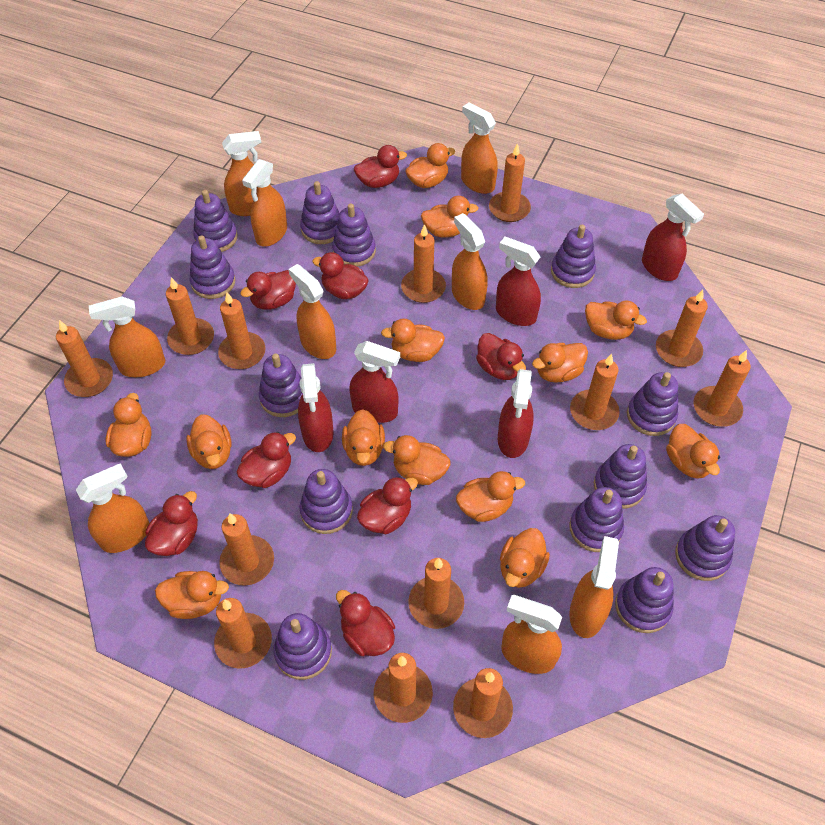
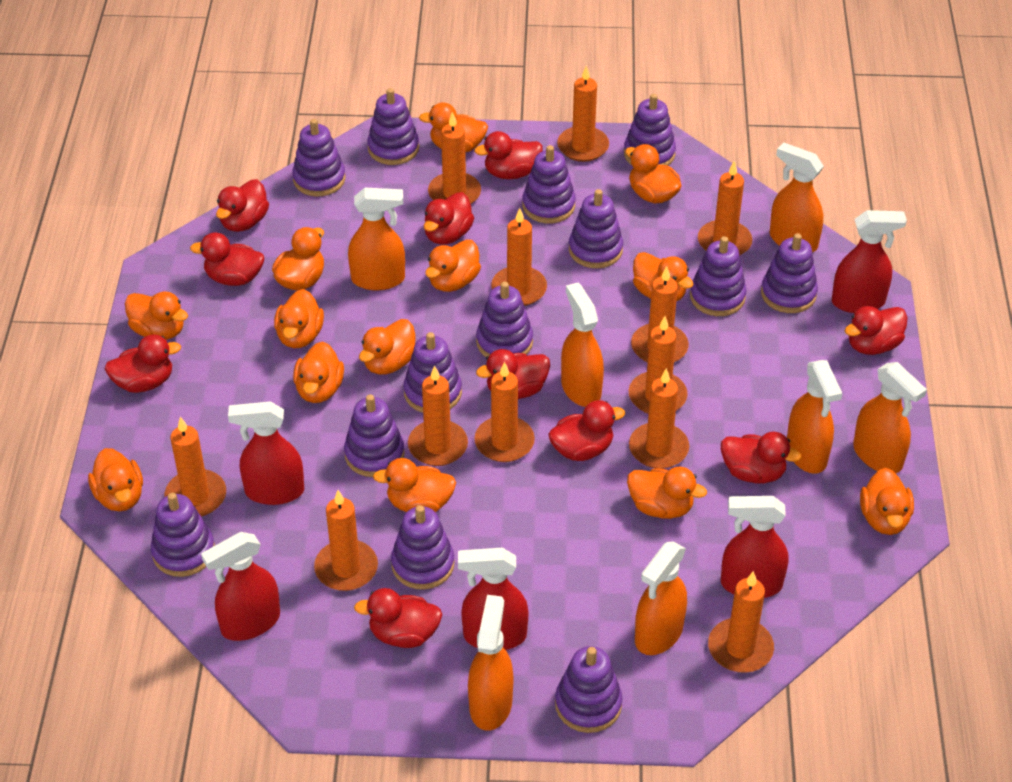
orange candle: [56,320,113,397] [166,277,214,355] [214,598,272,669] [218,292,265,369] [219,513,274,586] [374,653,433,723] [401,224,446,303] [408,558,464,629] [453,668,513,738] [489,143,531,222] [570,354,620,430] [656,290,708,367] [694,350,751,427] = 13 -> [165,417,226,517] [314,490,378,591] [408,366,468,466] [428,112,481,204] [474,362,535,462] [491,208,547,306] [557,65,609,162] [629,316,687,414] [629,368,689,469] [631,266,689,363] [698,161,752,256] [708,571,774,673] = 12
orange spray bottle: [76,463,149,553] [89,296,165,377] [222,131,261,216] [242,159,287,246] [288,264,336,359] [452,213,488,310] [461,102,498,194] [501,595,562,674] [569,536,619,638] = 9 -> [348,188,405,290] [468,595,513,731] [561,283,604,407] [635,541,687,655] [770,142,824,252] [787,360,842,474] [853,362,927,473] = 7
red duck: [145,491,198,556] [236,432,296,488] [240,270,296,310] [312,252,369,299] [336,590,395,656] [354,145,407,188] [357,476,418,534] [476,333,526,380] = 8 -> [105,334,181,393] [190,232,264,286] [216,179,269,232] [354,588,442,648] [424,192,474,245] [474,131,542,179] [476,349,550,399] [548,400,625,461] [721,432,801,483] [845,306,908,355] = 10

